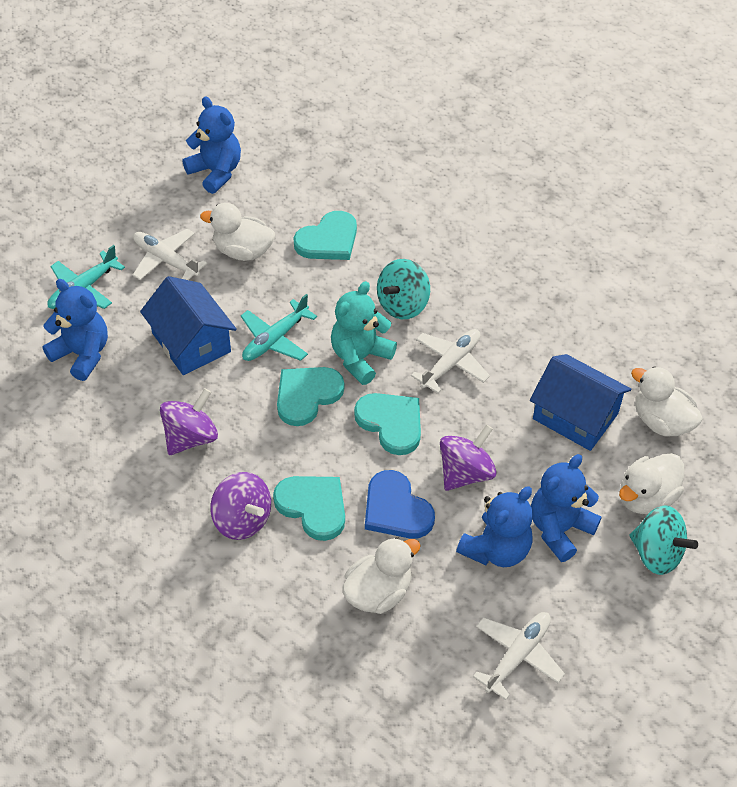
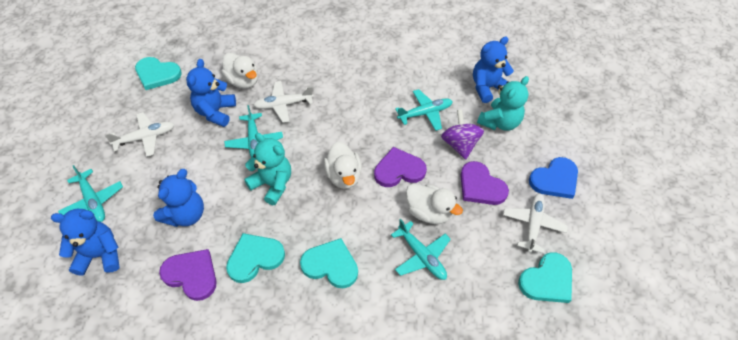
blue house: [140,276,237,375] [530,354,631,451] = 2 -> none = 0
purple heart: none = 0 -> [159,249,217,301] [374,147,427,187] [460,161,509,205] = 3
purple spinning top: [160,388,218,455] [210,472,271,540] [440,424,497,491] = 3 -> [441,109,484,160] = 1
turquoise plane: [47,245,125,309] [241,294,317,361] = 2 -> [58,165,123,222] [224,105,283,157] [391,219,451,280] [395,89,453,131] = 4
turquoise spinning top: [377,259,430,319] [629,505,698,575] = 2 -> none = 0
turquoise teddy bear: [331,281,397,385] = 1 -> [244,133,291,205] [477,76,529,131] = 2
white duck: [200,203,275,261] [342,537,421,614] [619,453,684,514] [631,366,703,436] = 4 -> [221,53,258,89] [324,142,362,189] [406,184,463,224] = 3

